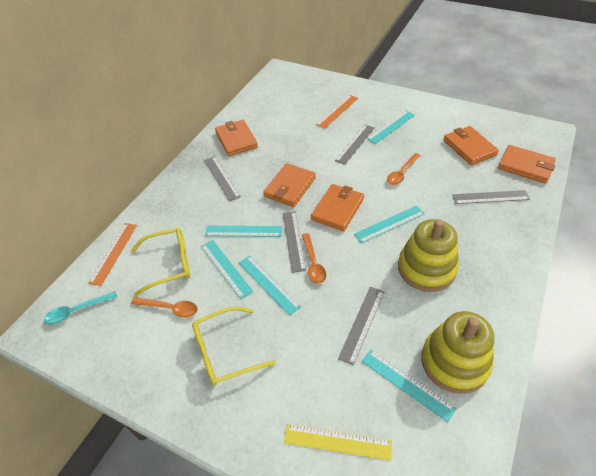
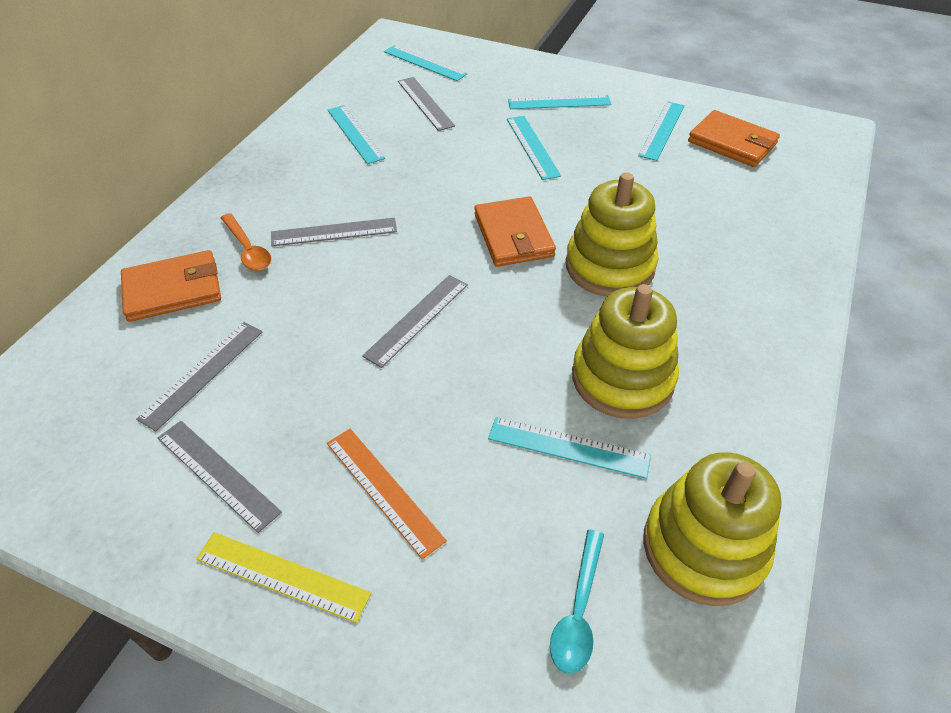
orange ruler: [88,223,137,286] [316,95,358,129] = 2 -> [327,429,447,559] = 1
orange spoon: [131,297,198,317] [302,233,326,284] [387,153,421,185] = 3 -> [221,213,271,271] = 1
orange wallet: [215,120,258,156] [263,163,316,207] [311,184,364,231] [443,126,499,165] [498,145,556,184] = 5 -> [121,250,221,322] [474,196,556,267] [688,110,780,167] = 3
yellow glasses: [131,228,190,296] [192,306,276,386] = 2 -> none = 0
yellow stacking toy: [398,219,459,292] [421,311,494,394] = 2 -> [566,172,659,297] [572,284,679,419] [643,452,781,606] = 3

